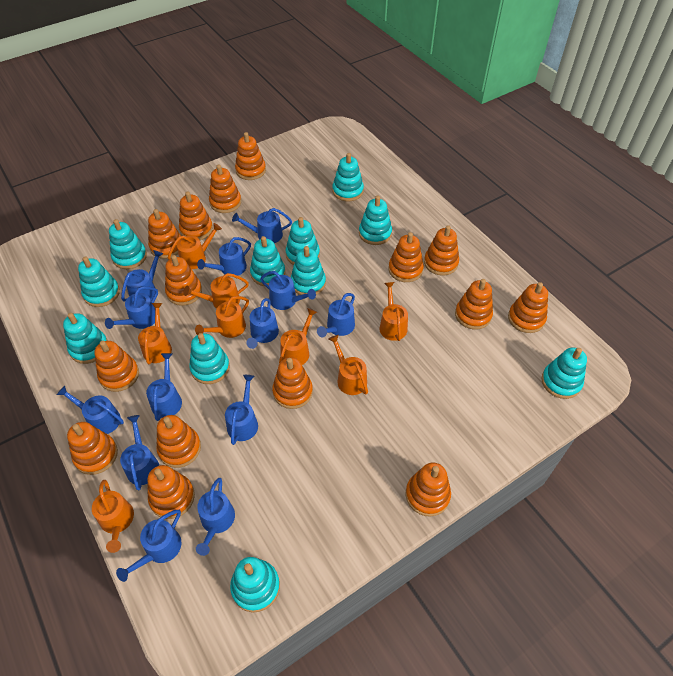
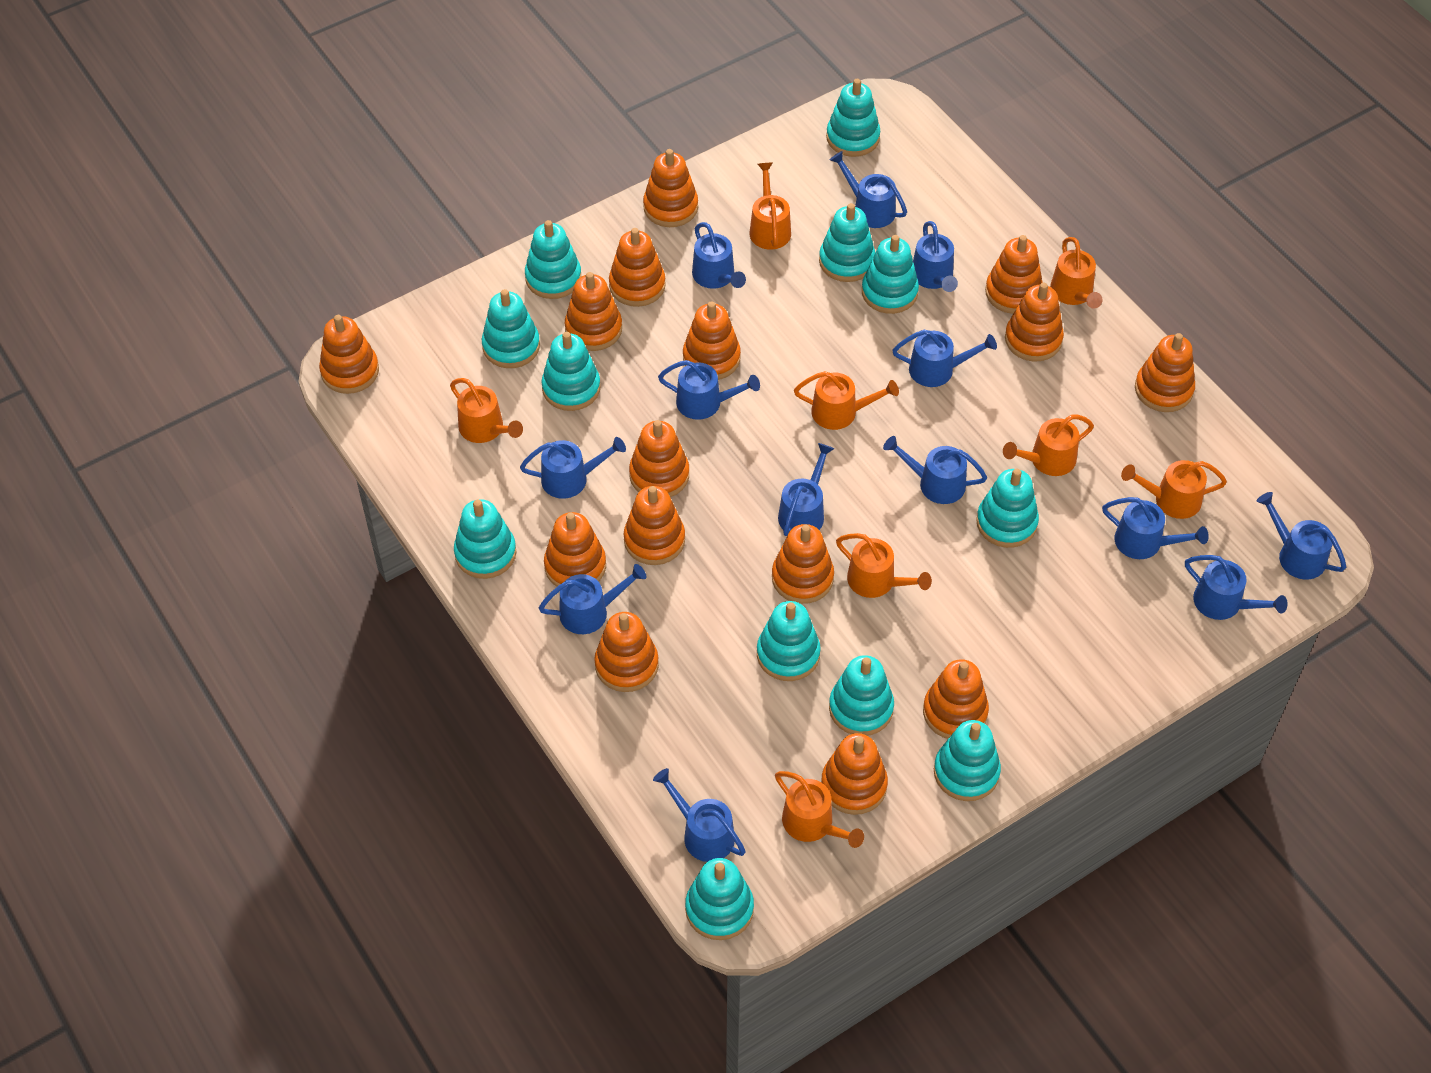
turquoise stacking toy: [63,313,108,364] [78,256,120,307] [109,219,147,269] [189,333,230,384] [230,557,280,612] [250,236,285,286] [286,217,320,265] [291,246,326,295] [332,153,364,201] [359,196,392,245] [541,348,587,399] = 11 -> [454,499,517,579] [482,289,540,368] [525,220,581,299] [541,332,601,411] [685,858,754,940] [757,601,821,681] [819,203,875,282] [826,79,881,157] [829,655,894,736] [862,235,919,314] [934,720,1001,801] [976,469,1039,548] = 12

